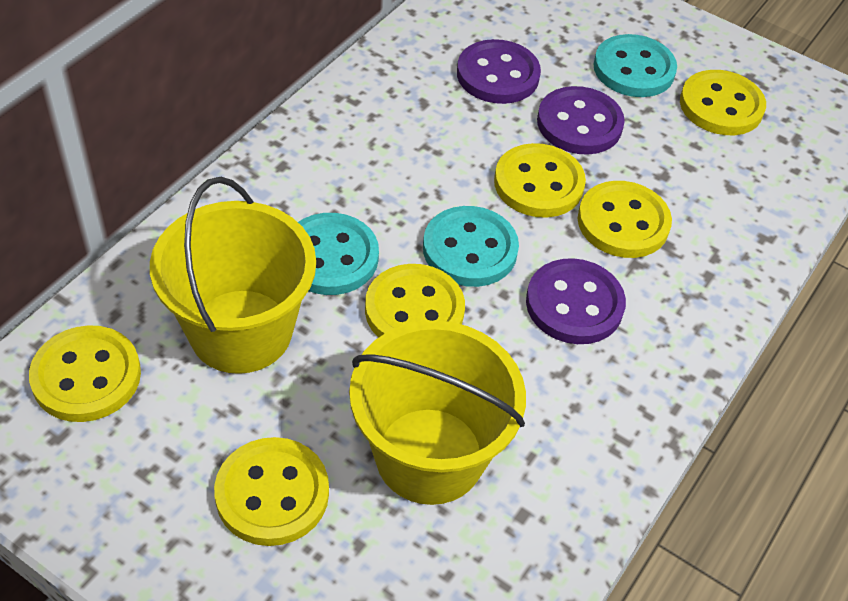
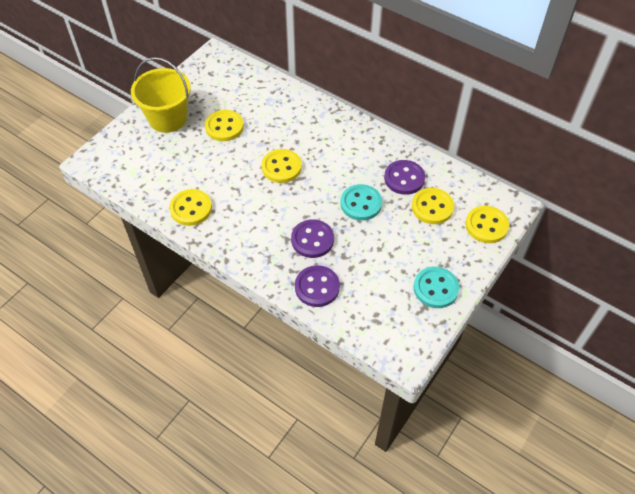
turquoise button: [298,213,379,295] [423,206,519,287] [594,34,677,97] = 3 -> [340,184,382,221] [414,267,460,308] = 2
yellow bucket: [150,177,316,374] [349,320,526,505] = 2 -> [131,57,191,133] = 1
yellow button: [29,325,141,422] [214,437,329,546] [365,264,465,338] [494,143,586,218] [578,181,672,258] [680,70,766,135] = 6 -> [169,189,212,226] [205,110,244,141] [261,149,302,183] [412,188,454,224] [465,206,509,243] = 5

